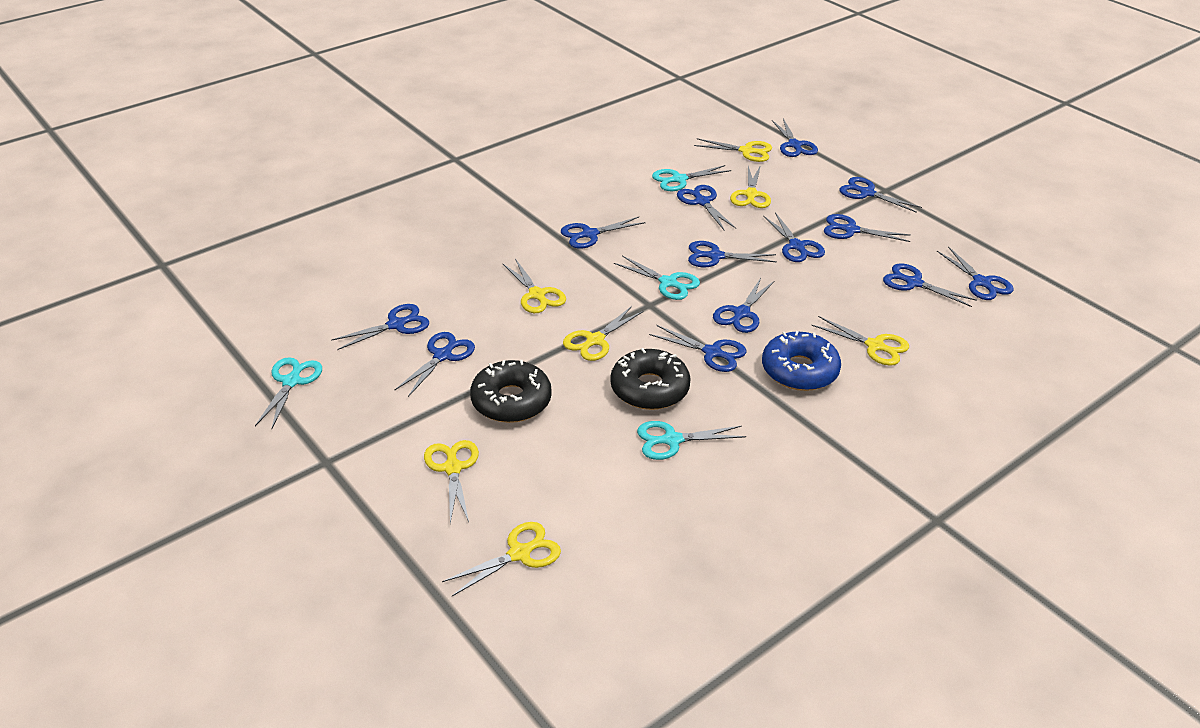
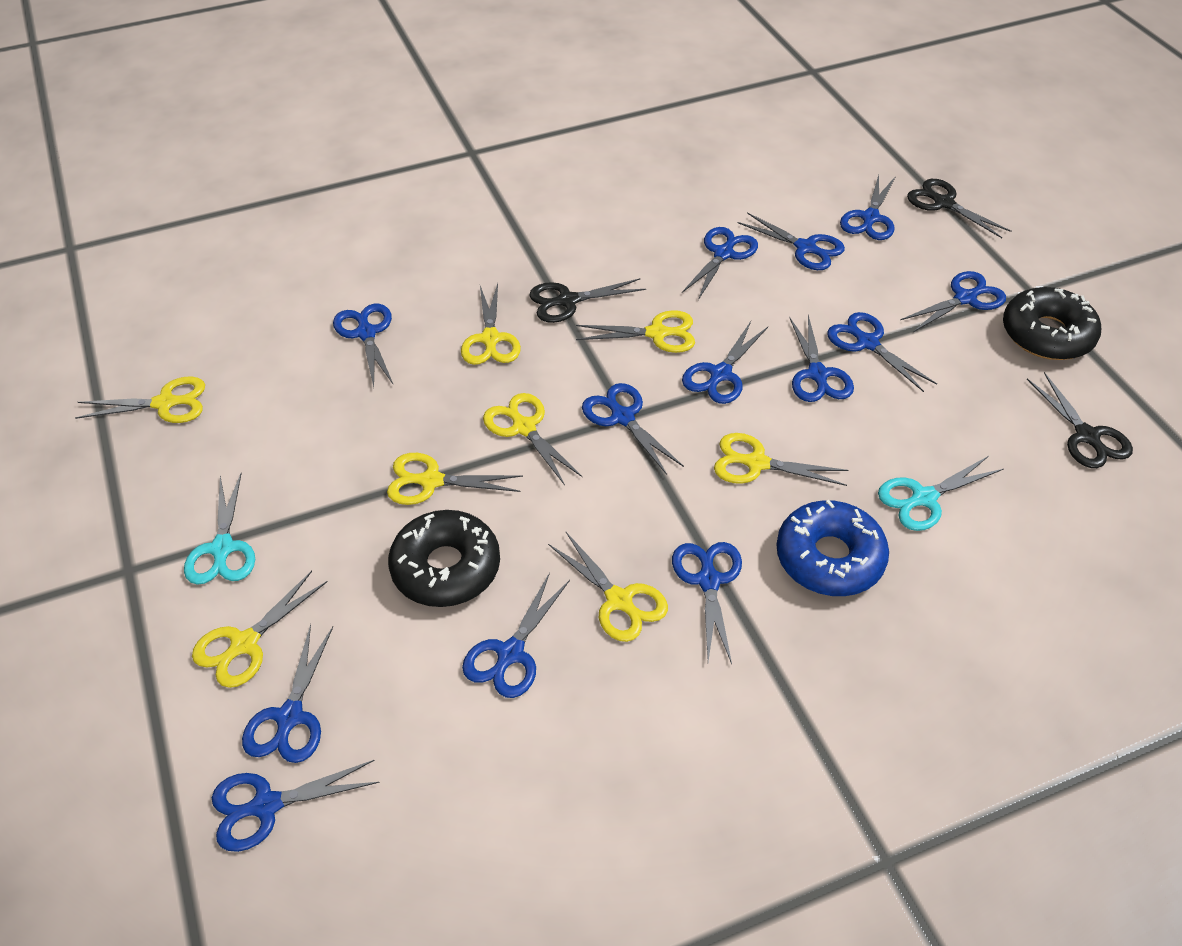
black scissors: none = 0 -> [529,278,646,323] [907,179,1012,238] [1027,372,1133,468] = 3
turquoise scissors: [255,357,322,428] [614,255,700,300] [637,421,746,460] [652,165,731,191] = 4 -> [184,473,255,585] [878,456,1003,531] = 2
yellow scissors: [424,440,479,524] [442,522,561,596] [502,259,566,313] [563,306,644,361] [694,138,772,162] [730,165,771,208] [811,316,909,366] = 7 -> [75,376,205,423] [192,571,327,688] [387,453,523,505] [461,283,521,365] [483,393,583,485] [548,532,668,642] [576,310,695,353] [714,433,849,486] = 8

